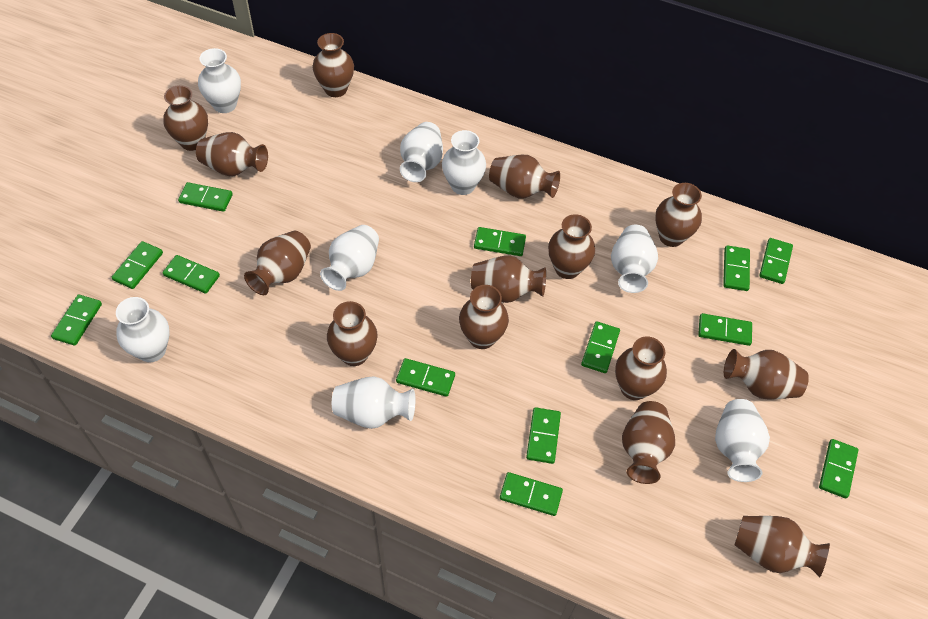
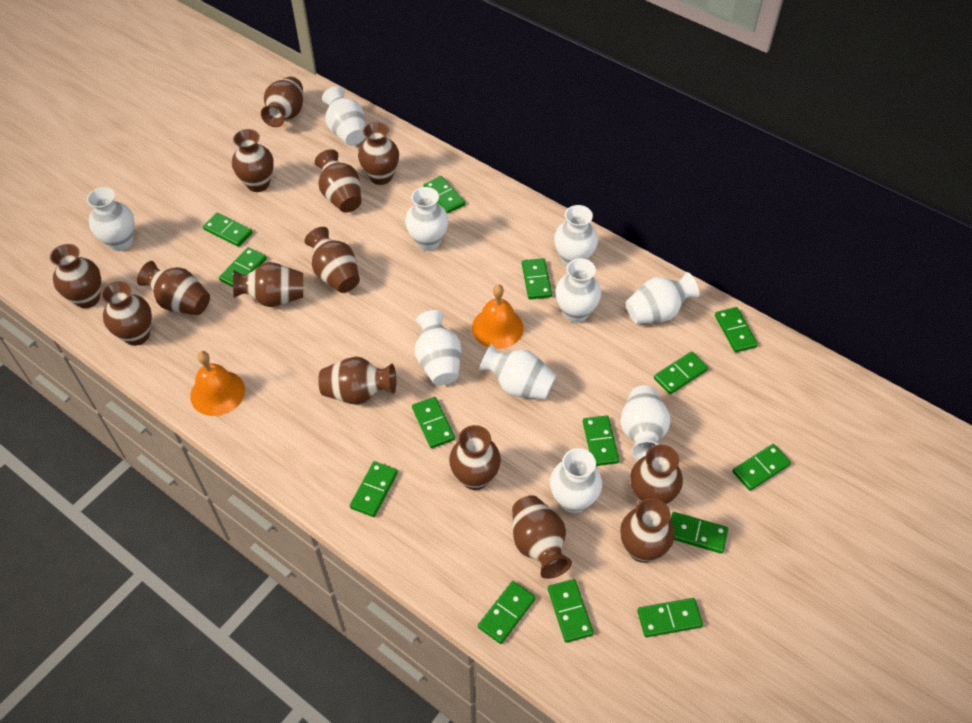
green domino: [51,294,102,346] [112,241,163,289] [163,255,220,294] [178,182,233,212] [396,358,455,397] [474,227,526,256] [500,472,563,516] [526,407,561,464] [581,321,620,373] [698,313,752,346] [723,245,750,291] [759,238,793,284] [819,439,858,498] = 13 -> [203,213,253,247] [219,247,267,287] [350,461,398,517] [412,397,455,448] [423,176,465,214] [478,581,536,644] [522,258,552,299] [548,579,594,643] [583,415,619,466] [637,598,703,637] [654,351,708,394] [671,512,728,554] [715,307,758,352] [732,444,791,491] = 14
orange bell: none = 0 -> [190,351,245,416] [472,284,524,349] = 2
white vase: [116,297,169,362] [198,48,241,113] [320,225,379,291] [332,376,415,429] [400,122,443,182] [442,130,486,195] [611,225,658,293] [715,399,770,482] = 8 -> [87,187,135,251] [322,86,365,146] [405,187,449,251] [415,310,461,385] [479,344,556,399] [550,448,602,513] [554,205,598,267] [555,258,601,323] [620,385,671,460] [626,272,699,324] = 10

